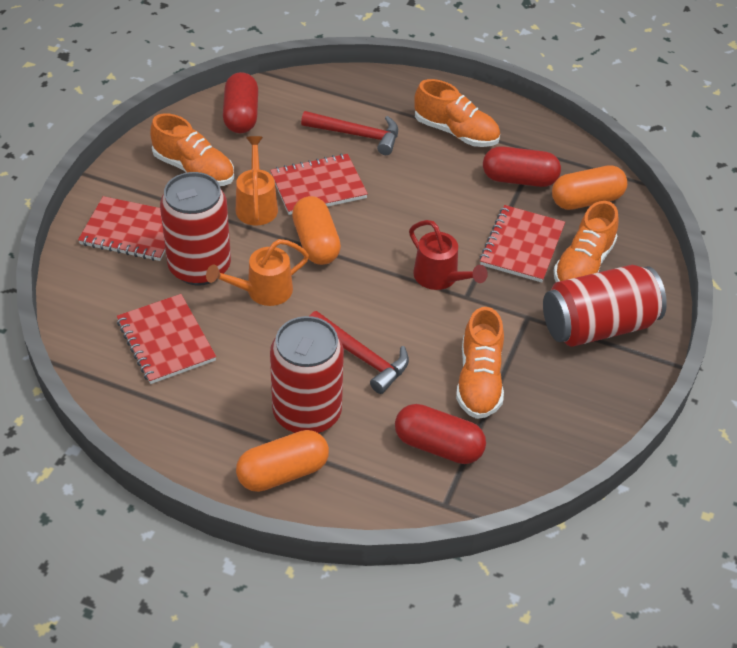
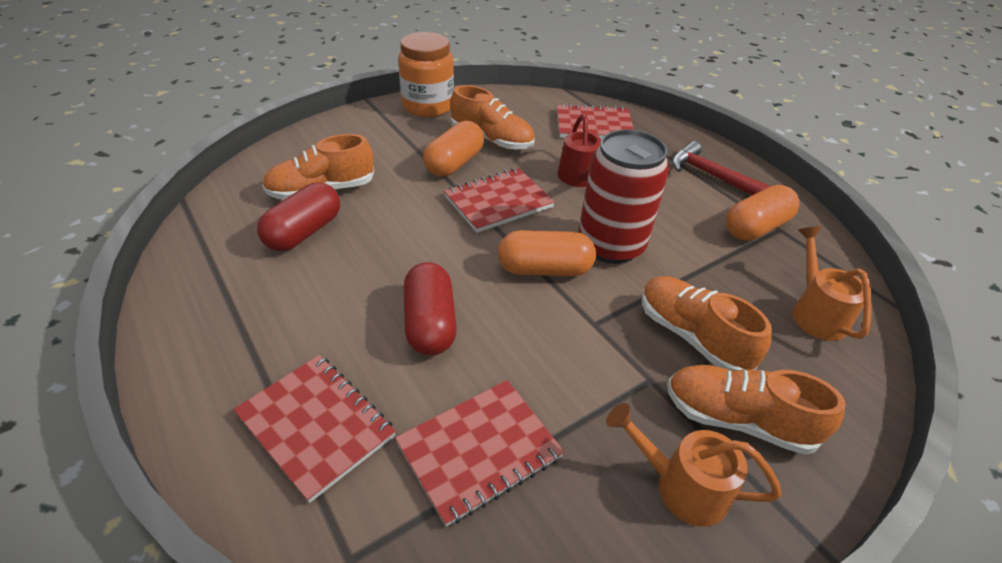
orange jar: none = 0 -> [398,32,454,117] = 1
red can: [160,172,231,286] [270,316,344,433] [543,265,667,347] = 3 -> [578,129,669,264] = 1
red capsule: [223,72,258,133] [395,404,486,464] [483,146,561,187] = 3 -> [257,182,340,251] [404,262,457,356] = 2
red hammer: [301,111,398,155] [310,311,409,394] = 2 -> [672,141,771,195] = 1

